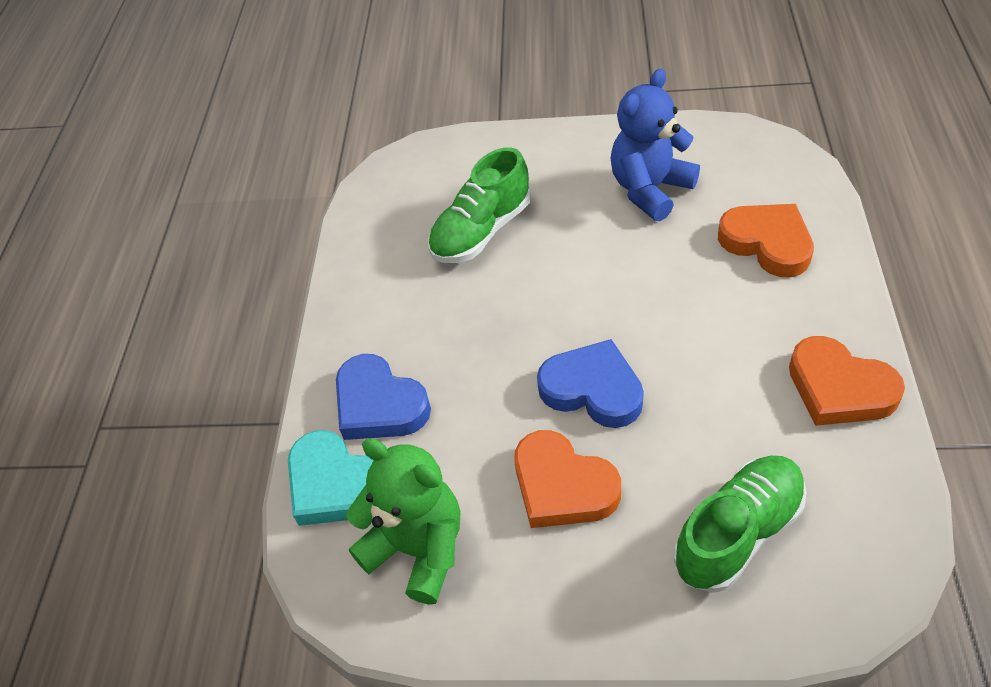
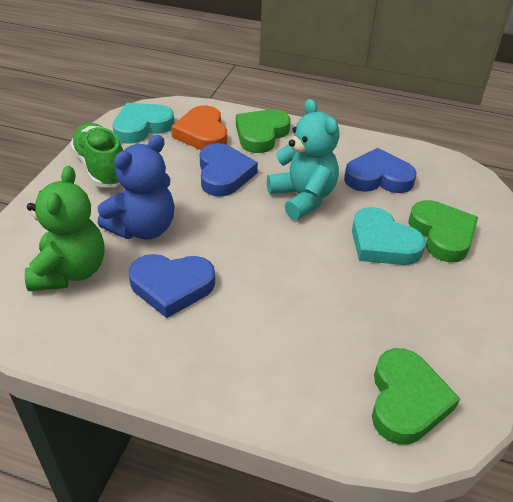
blue heart: [336,354,431,440] [537,339,644,428] = 2 -> [129,254,215,318] [200,143,258,197] [344,148,416,193] = 3
green heart: none = 0 -> [236,109,291,153] [372,348,460,445] [408,200,478,262] = 3
green shoe: [428,147,530,263] [674,456,807,593] = 2 -> [70,123,123,187] = 1
orange heart: [514,430,621,528] [718,204,814,277] [789,336,905,426] = 3 -> [171,105,227,150] = 1
turquoise heart: [288,430,374,526] = 1 -> [112,103,174,144] [352,207,426,265] = 2
turquoise teddy bear: none = 0 -> [267,99,340,220] = 1

